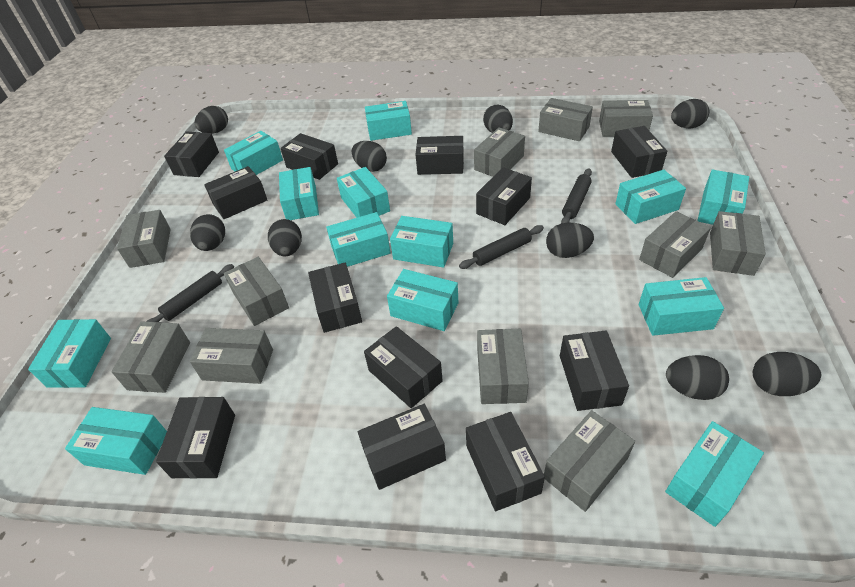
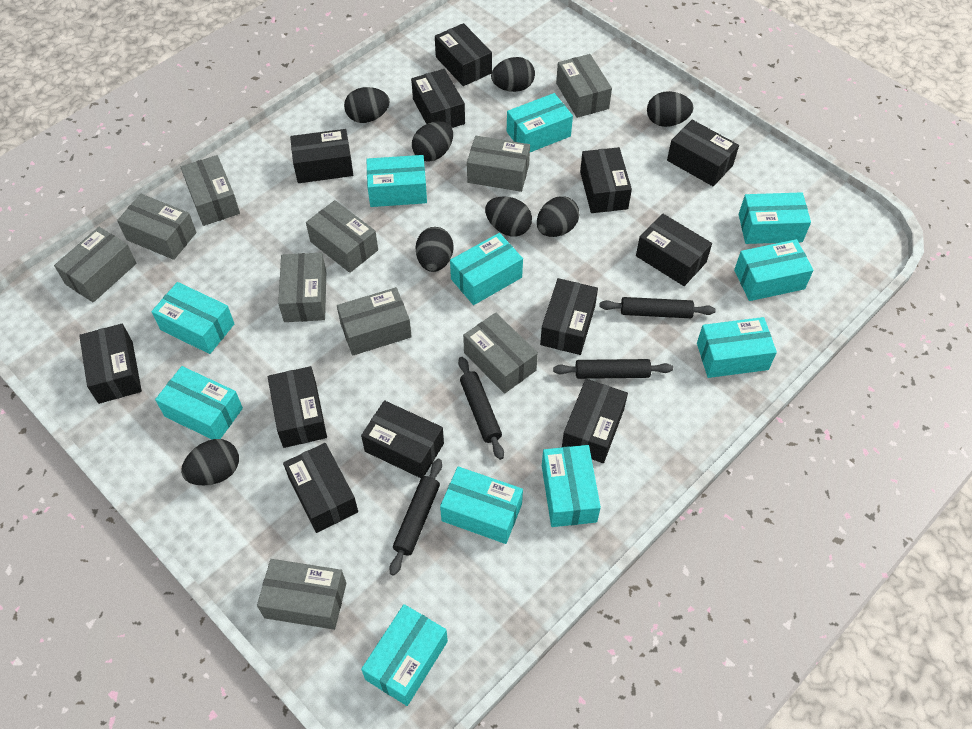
black egg: [190,214,225,251] [194,106,228,134] [268,219,302,256] [352,141,387,172] [483,105,513,133] [546,223,594,258] [666,355,729,400] [671,99,709,129] [753,352,821,396] = 9 -> [181,439,239,485] [344,87,390,123] [412,121,453,162] [416,227,453,272] [485,196,532,237] [491,57,535,92] [537,196,579,237] [647,91,694,127] = 8
black rolling pin: [146,264,234,322] [459,225,544,269] [561,168,592,224] = 3 -> [390,459,442,576] [458,357,504,460] [553,359,673,379] [599,297,716,318] = 4
grey box: [111,321,190,393] [117,210,171,268] [190,328,273,384] [224,257,289,326] [474,127,525,177] [477,329,529,404] [538,98,593,141] [544,410,635,512] [599,100,653,137] [639,211,711,278] [710,211,766,276] = 11 -> [54,227,137,303] [117,194,197,260] [181,155,240,226] [257,559,346,630] [278,253,326,322] [306,200,378,273] [337,287,412,356] [463,312,538,394] [467,136,530,192] [556,54,612,118] = 10
turquoise box: [28,319,111,388] [65,407,167,475] [224,131,283,175] [279,167,319,220] [326,212,391,267] [337,167,390,218] [365,101,412,141] [387,269,458,331] [390,216,453,268] [615,170,686,224] [639,277,724,336] [665,421,764,527] [697,169,749,225] = 13 -> [151,282,234,354] [155,366,243,440] [361,604,448,706] [366,155,427,207] [440,466,523,544] [450,233,523,305] [507,93,573,152] [542,445,601,527] [697,317,777,378] [734,239,814,301] [739,192,811,244] = 11

